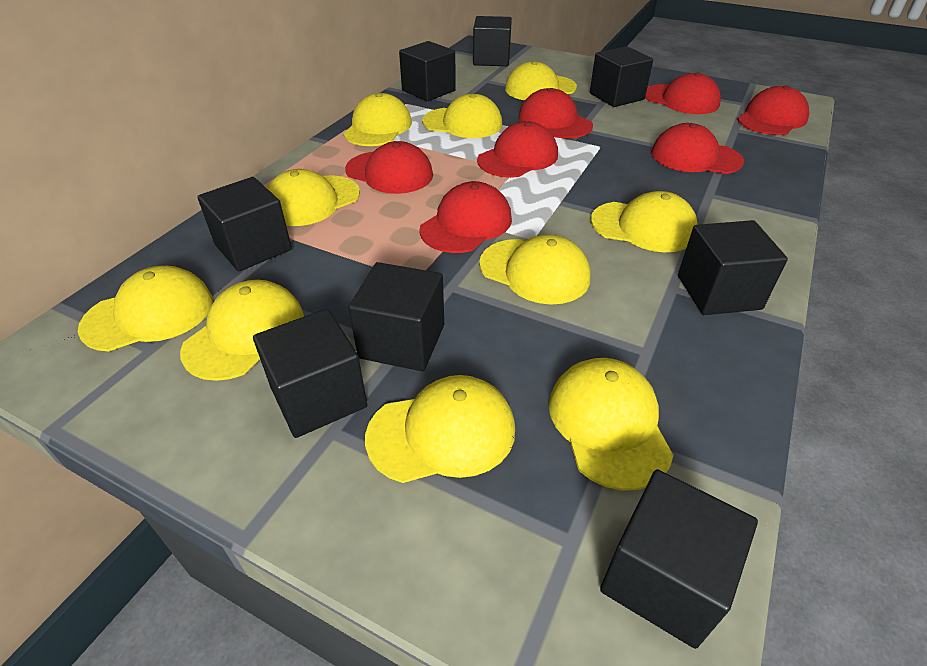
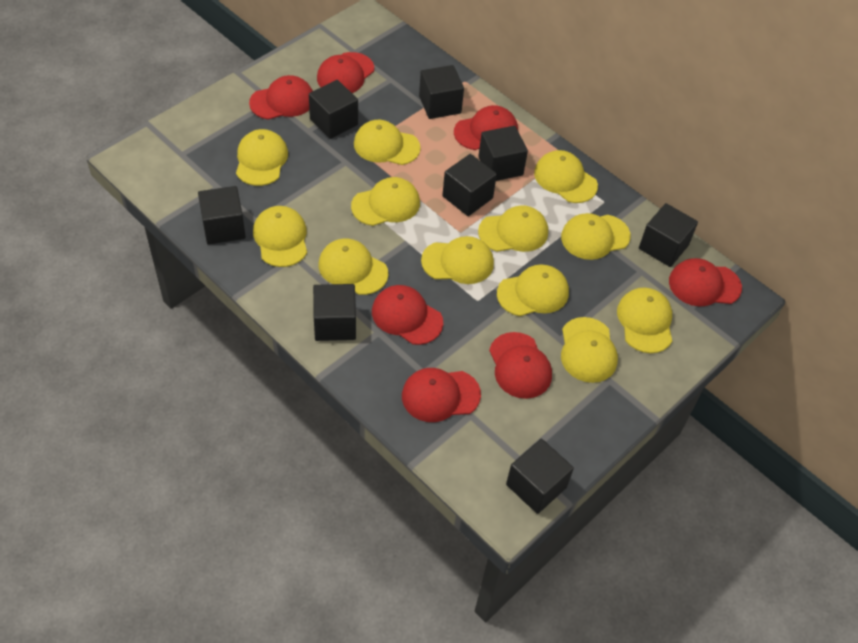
yellow cap: [78,266,213,351] [180,280,304,381] [267,169,360,226] [343,93,412,146] [365,375,515,483] [422,93,502,138] [479,235,590,305] [505,61,577,100] [549,358,674,491] [591,191,698,252] = 10 -> [236,129,288,186] [253,206,307,267] [319,238,388,295] [351,177,420,226] [354,120,421,165] [421,236,494,284] [478,205,548,252] [497,264,569,316] [534,150,598,203] [561,213,631,260] [561,317,618,383] [617,288,672,353] = 12

